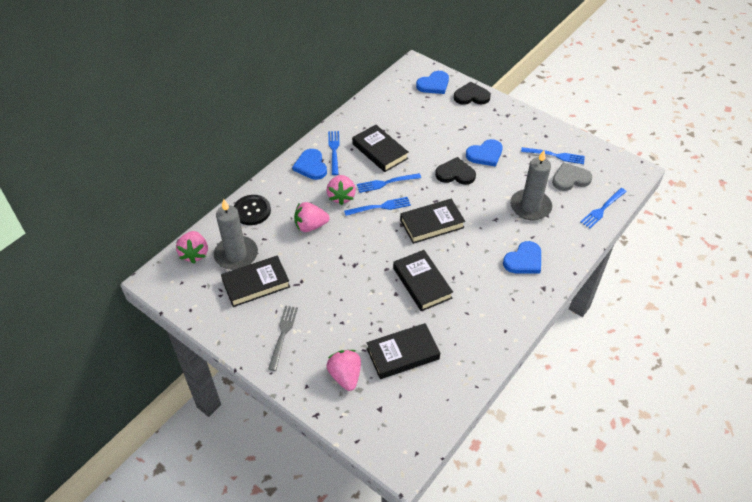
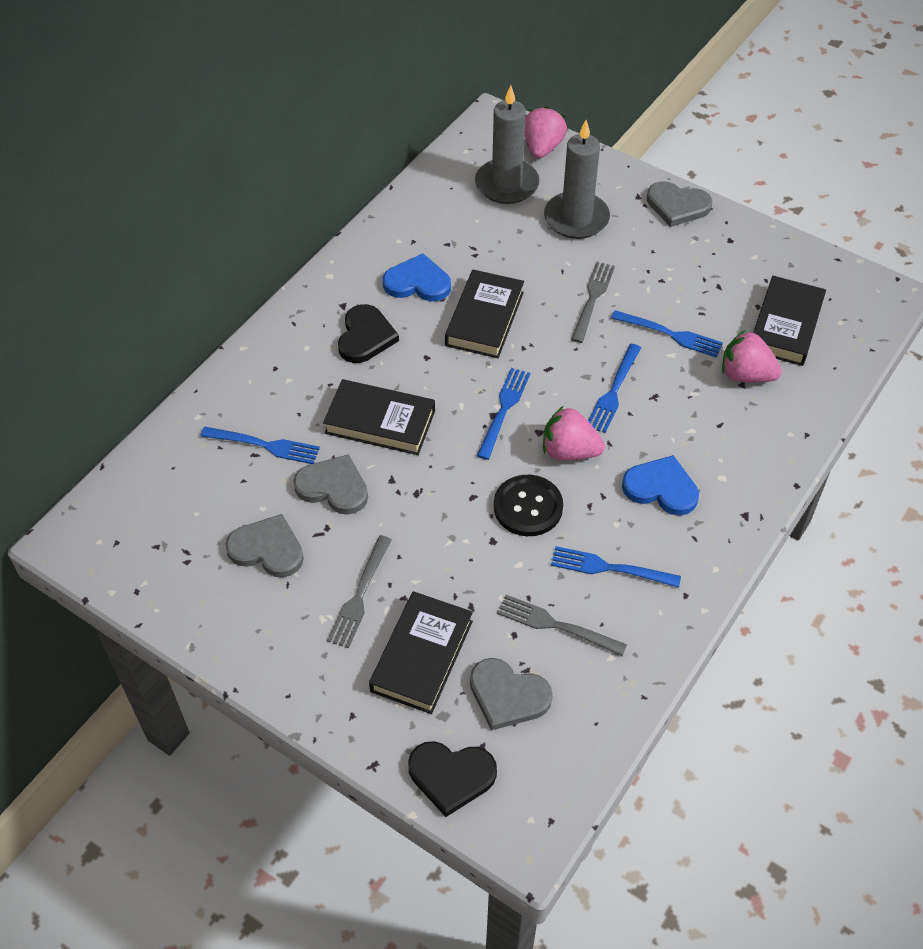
black book: [221,256,290,307] [352,125,408,172] [366,323,440,379] [393,250,453,311] [400,199,465,244] = 5 -> [323,379,435,455] [369,591,473,714] [445,270,524,358] [753,276,826,366] = 4
blue heart: [292,149,327,180] [416,71,449,94] [466,139,503,167] [503,241,541,273] = 4 -> [383,253,451,301] [622,455,699,516] = 2
grey fork: [268,306,298,371] = 1 -> [327,535,392,648] [497,595,627,656] [571,262,615,343] = 3
grey heart: [552,163,592,191] = 1 -> [225,514,304,578] [293,454,368,515] [470,658,553,730] [647,181,712,227] = 4
pink strawberry: [176,231,208,264] [294,202,330,232] [326,175,356,205] [326,350,361,391] = 4 -> [525,106,567,159] [543,406,605,460] [722,330,782,382] = 3

